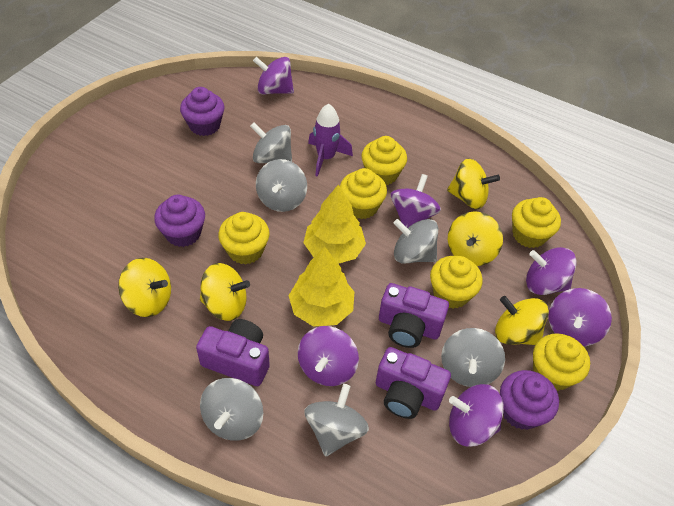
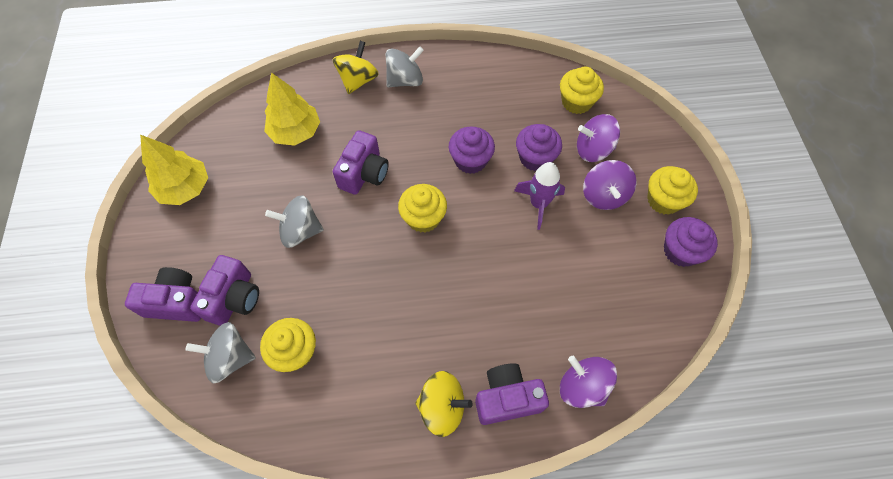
grey spinning top: [200,378,263,441] [250,122,292,163] [256,159,307,212] [304,384,369,457] [393,219,438,263] [441,328,505,387] = 6 -> [186,322,256,383] [265,195,324,248] [386,47,424,87] = 3
purple camera: [196,319,270,386] [376,347,451,419] [379,283,449,348] = 3 -> [125,267,201,322] [190,255,259,326] [333,130,389,195] [475,363,549,425] = 4
purple spinning top: [253,57,294,95] [298,326,359,386] [390,174,441,228] [449,384,504,447] [526,247,577,295] [549,288,612,346] = 6 -> [560,356,617,408] [577,114,620,162] [583,160,637,210] = 3
yellow cupcake: [218,212,270,265] [340,168,387,219] [362,136,407,185] [430,256,483,309] [512,197,561,248] [533,333,590,391] = 6 -> [260,318,316,372] [398,184,447,233] [560,67,604,114] [647,166,698,215] = 4
yellow spinning top: [118,258,171,317] [200,263,250,321] [447,159,500,209] [448,211,503,266] [495,296,549,345] = 5 -> [333,41,379,94] [415,371,473,437] = 2

